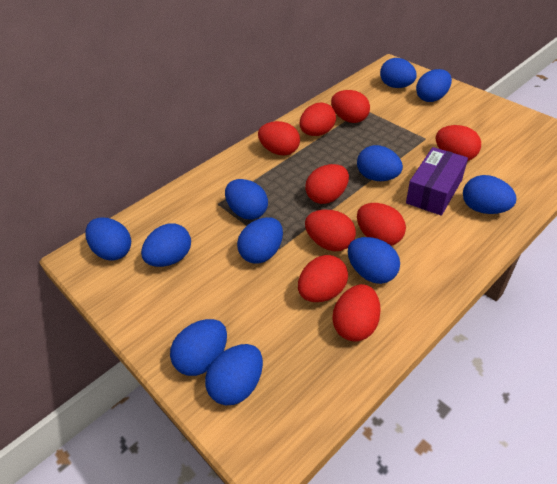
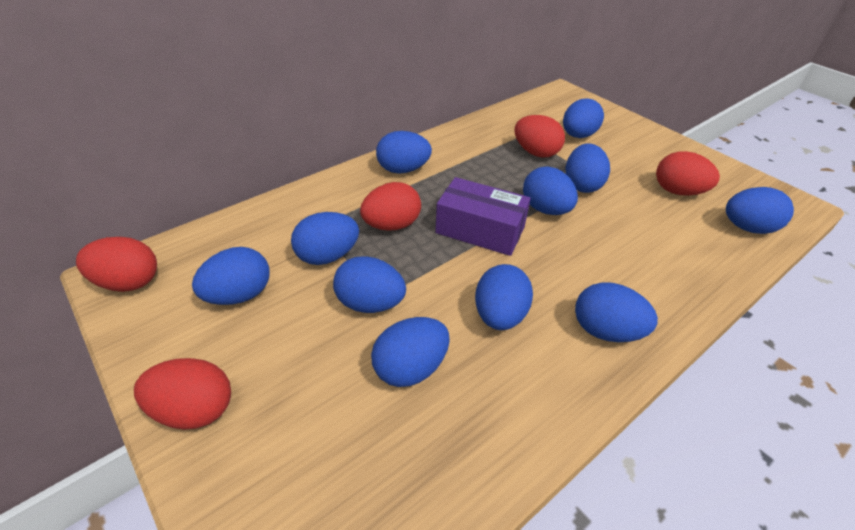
red egg: [258,121,300,156] [298,255,348,302] [300,102,336,136] [305,164,349,204] [305,210,356,251] [331,90,370,123] [332,284,381,342] [357,203,406,246] [436,125,481,161] = 9 -> [76,237,157,292] [134,358,231,430] [360,182,421,231] [515,115,565,158] [656,151,720,196] = 5

